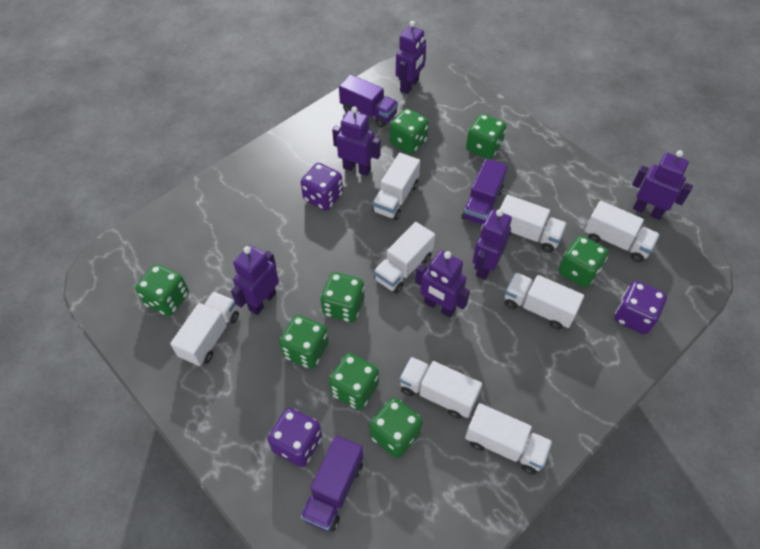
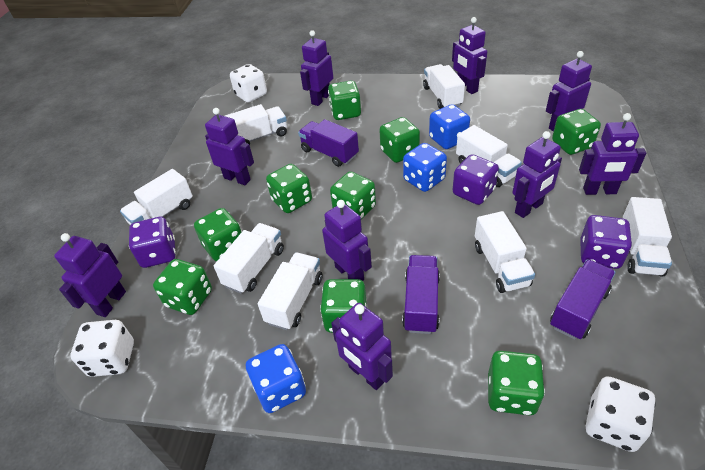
blue dice: none = 0 -> [246,344,306,413] [403,143,447,192] [429,104,470,149] = 3
green dice: [135,264,189,316] [279,315,329,369] [321,272,364,322] [329,353,379,410] [369,398,423,458] [390,108,429,154] [466,114,506,159] [558,236,609,288] = 8 -> [153,259,212,315] [194,208,242,262] [266,164,312,213] [320,279,367,333] [328,81,361,120] [330,171,376,219] [379,117,420,163] [488,351,545,415] [552,109,601,155] = 9
purple robot: [231,245,279,315] [332,106,381,176] [396,21,426,94] [415,250,470,317] [473,209,512,280] [632,150,693,220] = 6 -> [54,233,126,317] [205,108,254,185] [300,30,333,106] [322,200,372,281] [331,303,393,390] [452,17,487,94] [512,131,562,218] [546,51,592,132] [579,113,646,195] = 9
white dice: none = 0 -> [71,320,134,377] [230,64,267,103] [586,376,656,452] = 3

